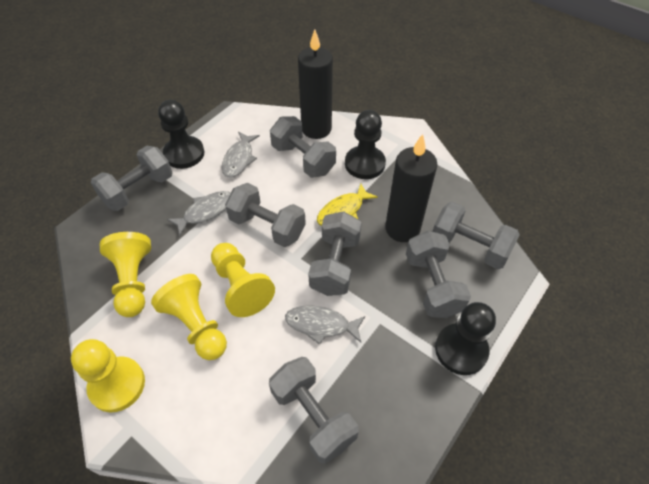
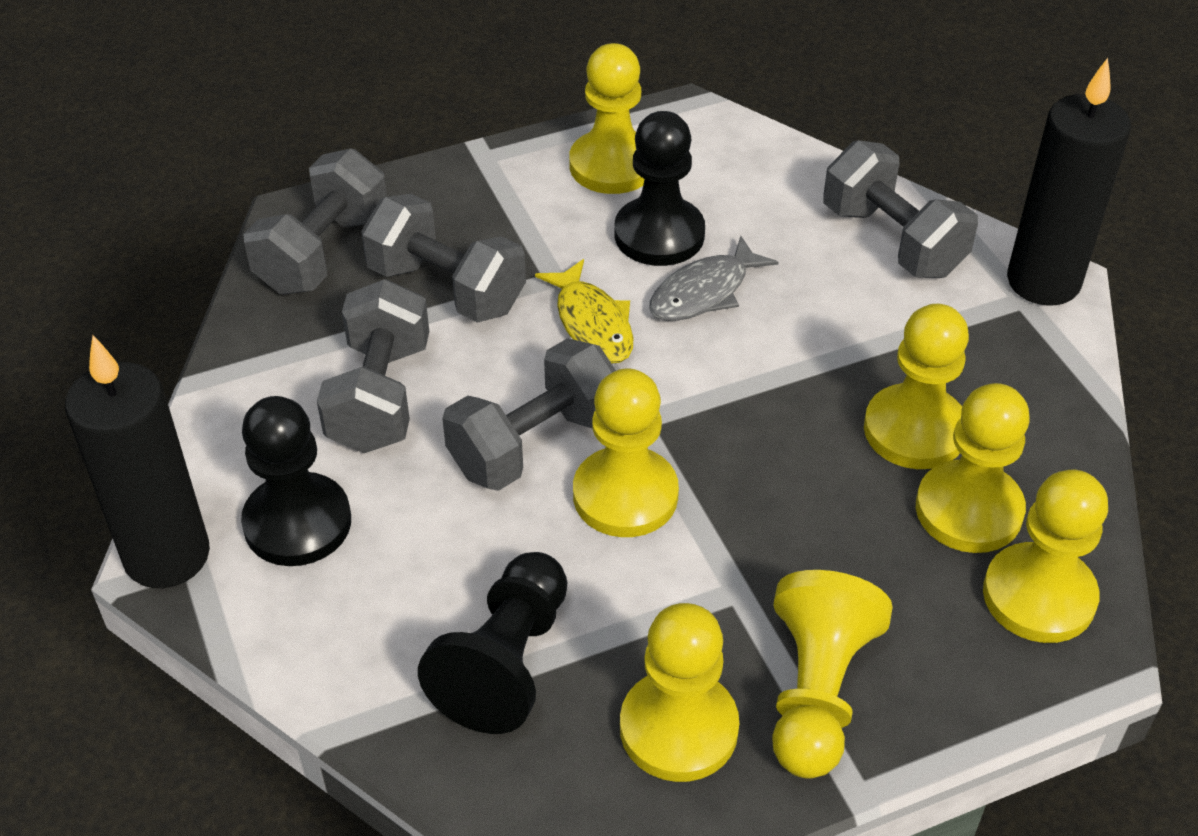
grey dumbbell: [91,146,172,211] [225,183,306,247] [269,357,358,464] [270,116,336,178] [308,211,362,296] [406,231,471,318] [433,201,520,269] = 7 -> [243,148,387,294] [317,279,429,453] [361,194,526,323] [442,338,616,491] [823,140,978,278] = 5
grey fish: [167,191,230,236] [222,131,260,178] [285,305,365,345] = 3 -> [649,236,779,321] = 1
yellow pawn: [71,339,145,412] [100,232,151,317] [151,274,227,360] [211,243,275,317] = 4 -> [569,43,644,194] [573,368,679,537] [620,603,739,782] [772,570,893,779] [864,304,969,469] [916,383,1030,553] [983,470,1108,643] = 7

